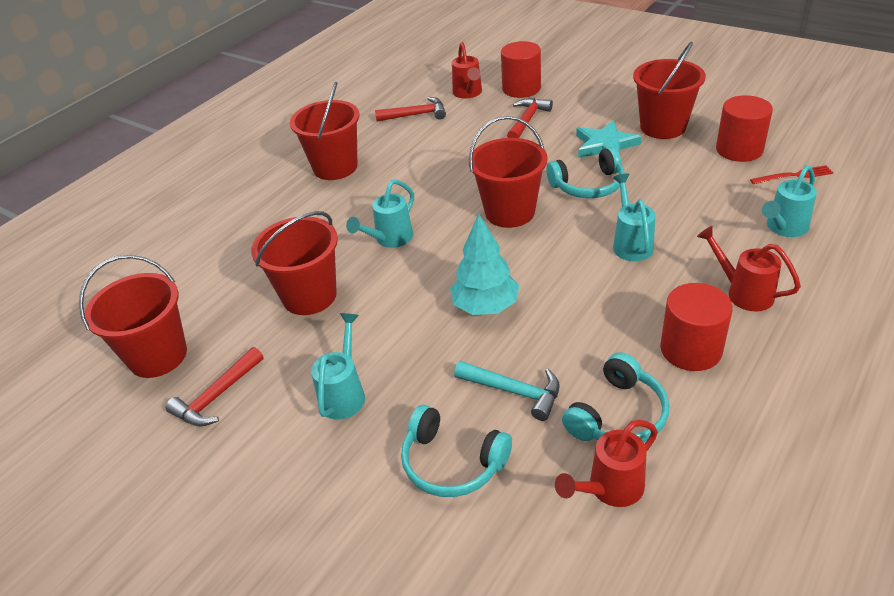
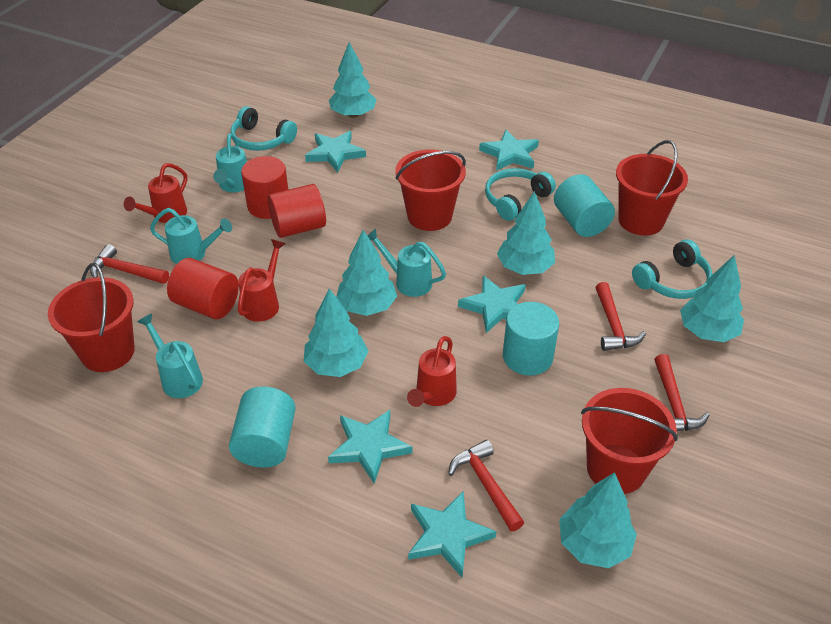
red bucket: [79,255,187,378] [251,211,338,315] [290,82,359,180] [469,116,547,228] [633,41,706,139] = 5 -> [48,263,135,372] [395,150,466,231] [581,388,678,494] [616,140,688,235] = 4
red fork: [750,165,833,184] = 1 -> none = 0
red hammer: [166,347,264,427] [375,97,446,122] [507,98,553,138] = 3 -> [90,244,169,284] [448,440,524,531] [596,282,646,351] [654,354,710,431] = 4
turquoise cylinder: none = 0 -> [229,386,296,468] [503,302,559,376] [554,174,615,237] = 3
turquoise hammer: [454,361,560,421] = 1 -> none = 0
turquoise star: [576,120,642,158] = 1 -> [305,131,366,173] [328,410,413,484] [408,491,496,578] [458,275,526,333] [479,130,539,171] = 5
turquoise tree: [450,213,519,315] = 1 -> [304,288,368,377] [329,42,377,118] [336,230,397,316] [497,191,555,275] [559,472,637,568] [680,255,744,342] = 6

